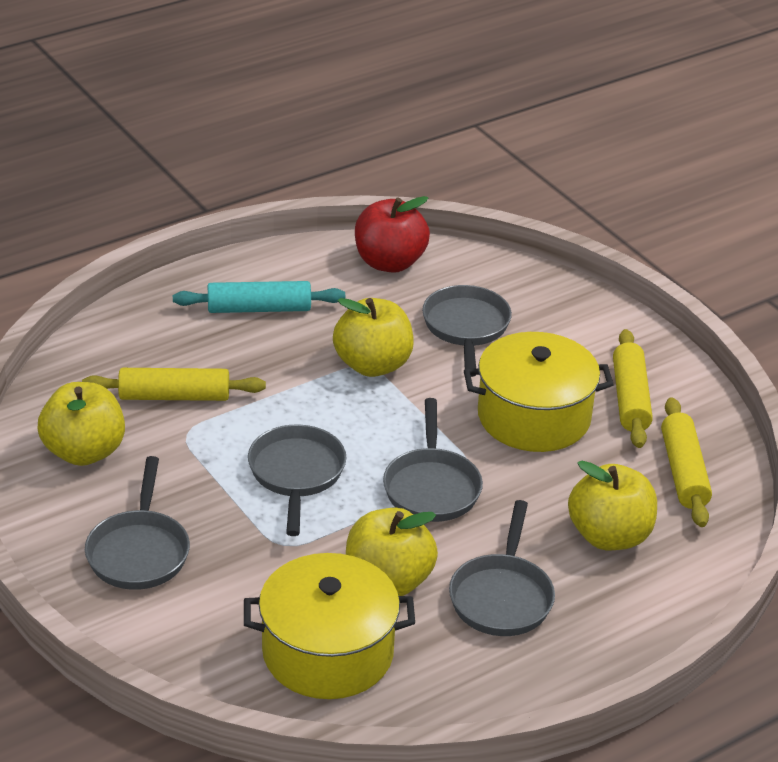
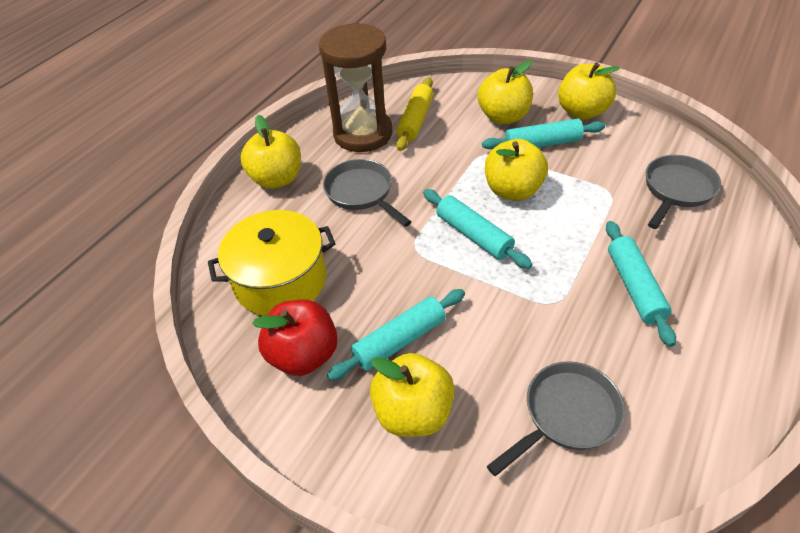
brown hourglass: none = 0 -> [319,22,392,152] = 1
grey pan: [85,456,190,590] [248,424,346,536] [383,398,483,522] [422,285,512,377] [449,500,555,636] = 5 -> [323,159,411,227] [487,361,625,476] [646,155,721,229] = 3
turquoise rolling pin: [173,281,345,313] = 1 -> [327,289,465,381] [423,189,532,269] [482,119,605,149] [606,221,676,347] = 4
yellow apple: [38,382,125,466] [333,298,414,377] [346,508,438,596] [568,461,657,550] = 4 -> [241,115,301,189] [370,353,455,437] [478,61,533,124] [485,139,548,200] [558,62,620,120] = 5
yellow pot: [244,553,415,699] [464,332,614,452] = 2 -> [208,210,335,316] = 1
yellow rolling pin: [82,368,266,401] [613,329,653,448] [661,397,712,527] = 3 -> [396,77,433,151] = 1

